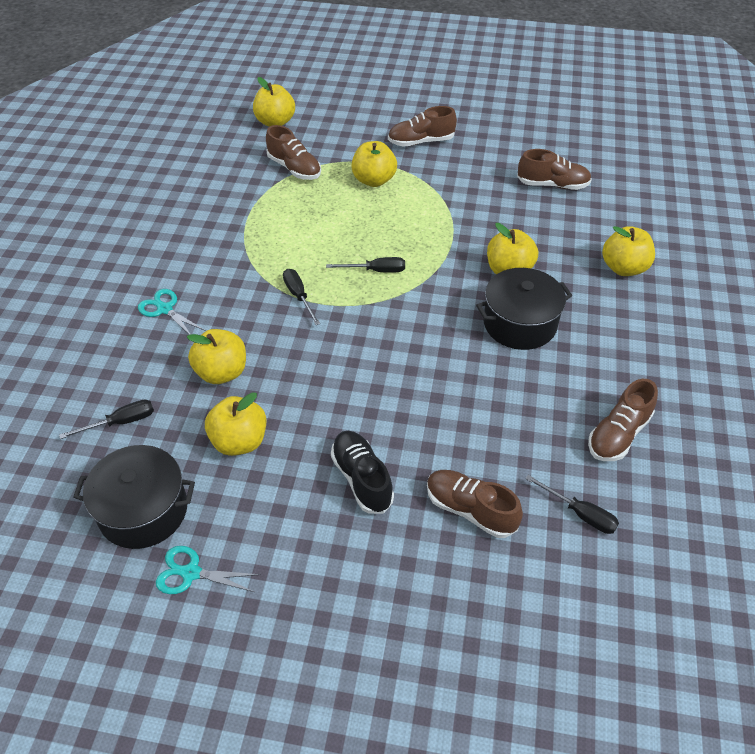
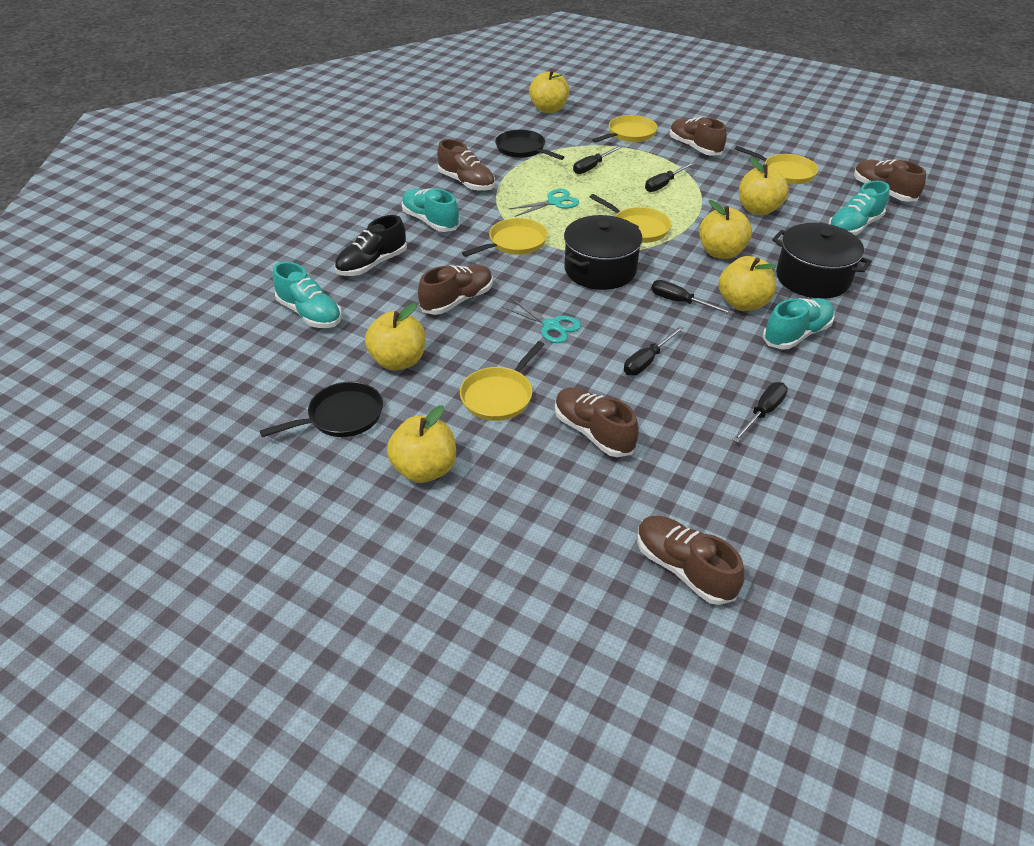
black pan: none = 0 -> [260,381,383,437] [495,130,564,160] = 2
black screwdriver: [59,400,154,439] [283,269,320,325] [326,257,405,273] [525,475,619,534] = 4 -> [573,145,622,174] [624,326,684,376] [645,162,694,192] [651,280,734,315] [732,382,788,443] = 5
brown shoe: [266,125,321,180] [388,106,457,147] [427,470,523,538] [517,149,592,190] [588,379,658,461] = 5 -> [418,265,493,315] [437,139,495,191] [555,387,639,457] [637,516,744,605] [670,117,727,156] [854,160,926,202] = 6
turquoise shoe: none = 0 -> [273,262,342,328] [402,188,460,232] [763,298,835,349] [828,181,890,236] = 4
yellow pan: none = 0 -> [460,341,545,421] [462,218,548,257] [590,194,671,243] [592,115,657,143] [735,146,818,184] = 5

